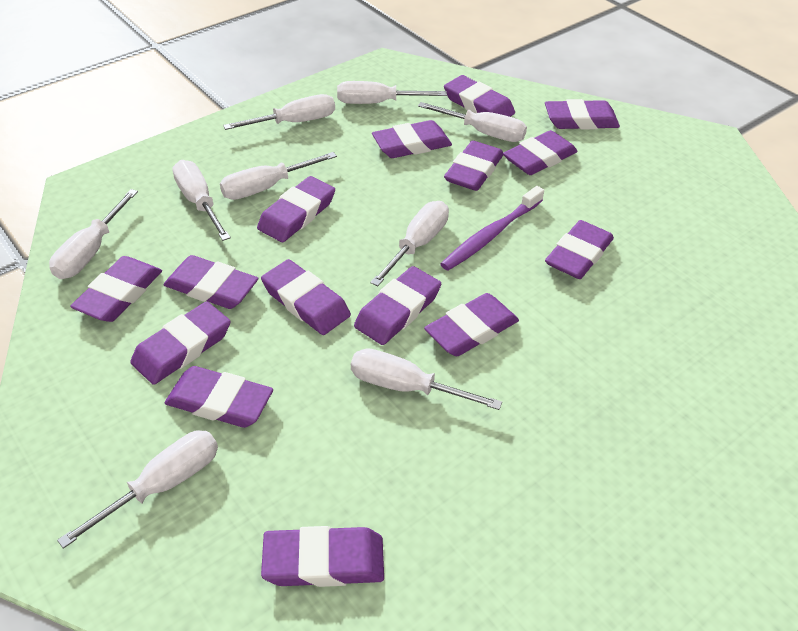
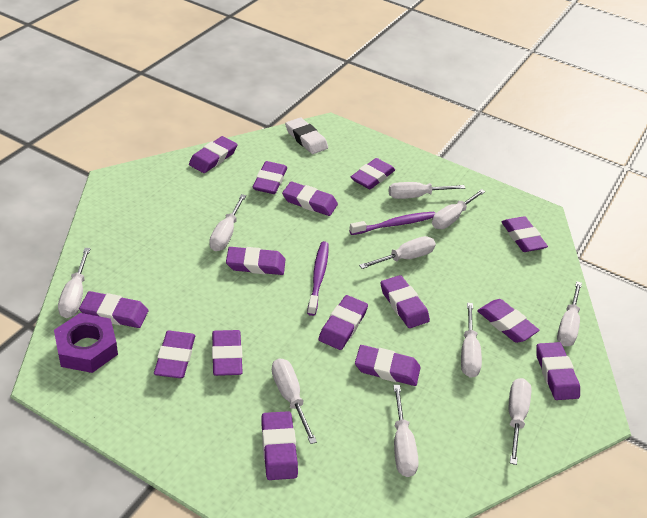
purple nut: none = 0 -> [54,313,118,373] = 1
purple toothbrush: [441,186,544,271] = 1 -> [307,241,329,316] [349,212,436,235] = 2
white eraser: none = 0 -> [285,118,328,154] = 1
white screwdriver: [49,189,138,279] [57,430,218,549] [172,160,231,241] [220,152,337,200] [223,94,335,130] [337,81,447,104] [351,348,502,410] [370,201,449,286] [418,102,527,142] = 9 -> [58,248,91,318] [209,194,246,251] [272,358,317,444] [359,236,436,269] [388,182,465,199] [393,385,419,477] [432,189,485,229] [461,303,482,378] [509,378,532,465] [557,281,582,346] = 10

